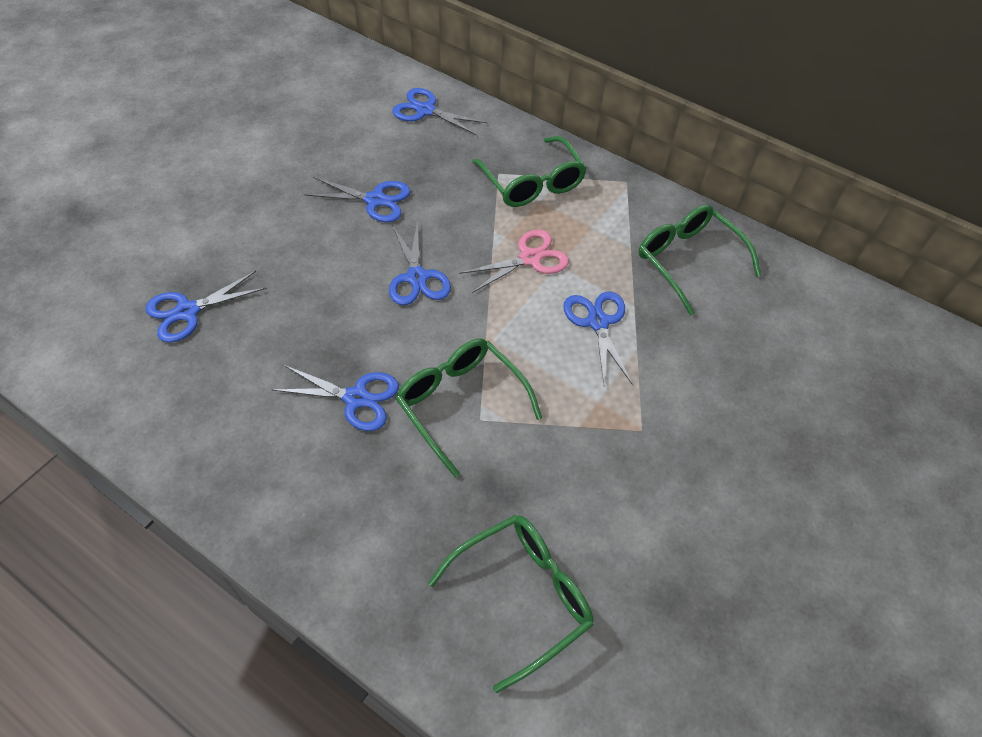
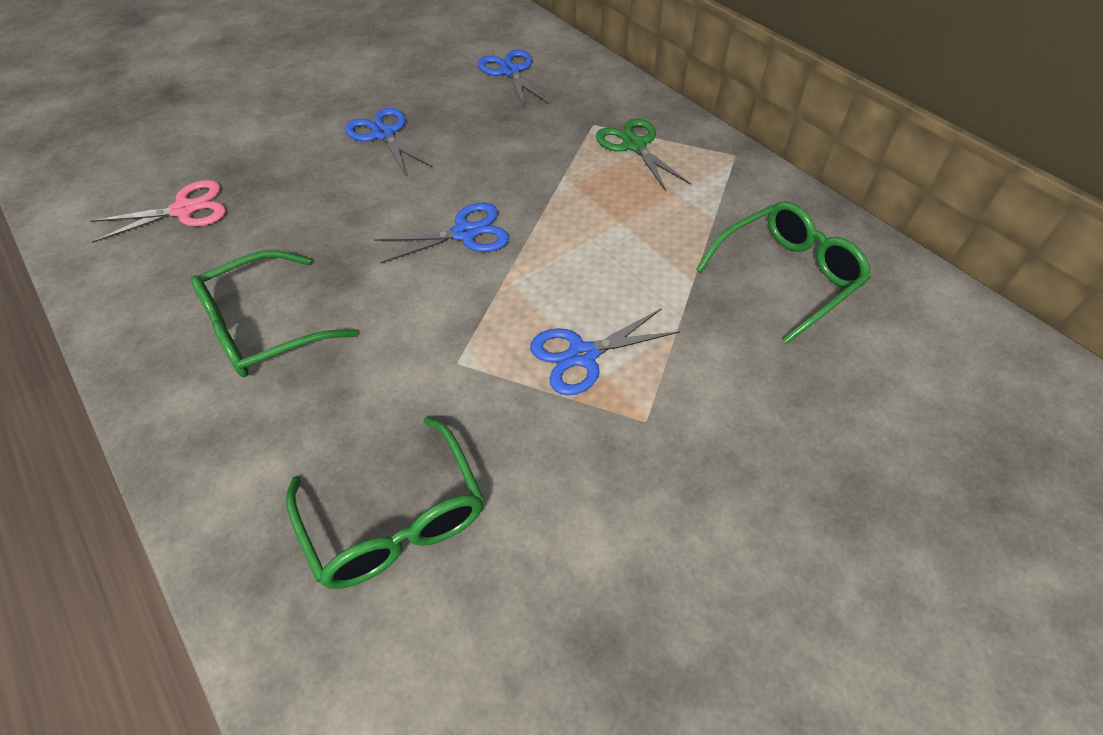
blue scissors: [145,271,267,343] [271,365,399,431] [304,177,411,222] [389,220,451,305] [392,88,487,135] [563,291,632,384] = 6 -> [345,108,432,175] [374,203,509,263] [478,49,549,107] [530,308,680,396] = 4
green glasses: [396,338,542,477] [428,515,594,693] [472,136,587,207] [638,204,762,316] = 4 -> [191,250,357,377] [286,416,484,589] [696,201,871,344] = 3
green scissors: none = 0 -> [596,119,691,191] = 1

